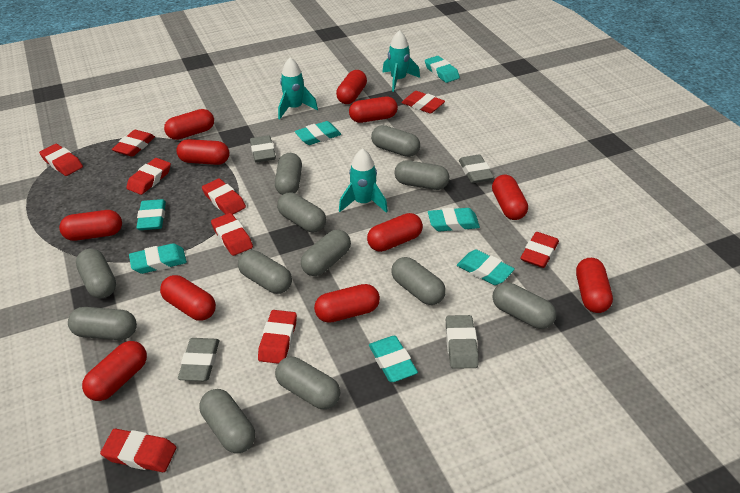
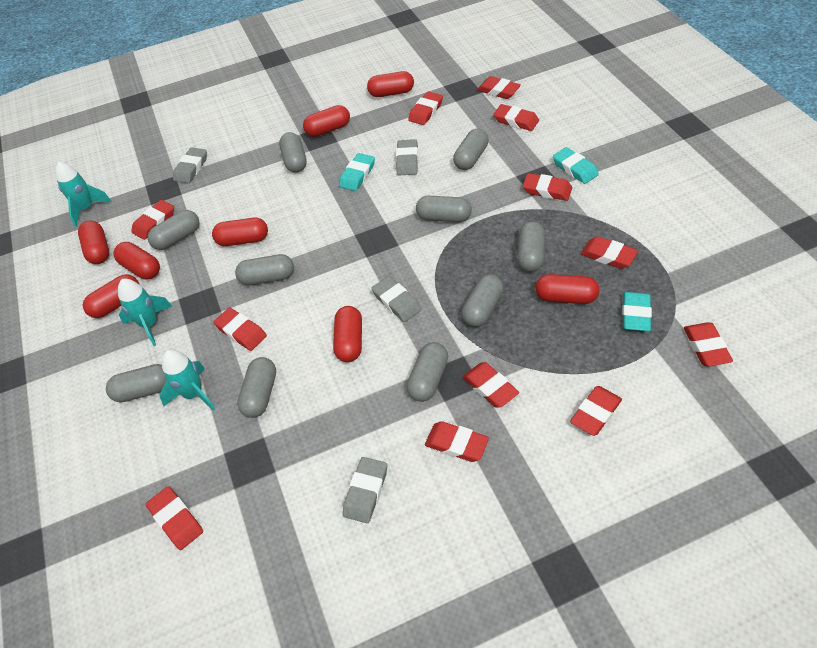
grey capsule: [68,307,137,340] [76,249,116,298] [200,389,255,453] [238,250,292,294] [275,153,302,195] [275,357,340,409] [277,192,326,232] [301,230,351,276] [371,125,420,157] [391,257,446,305] [394,160,449,190] [493,282,556,329] = 12 -> [106,364,167,402] [148,210,200,250] [235,254,294,285] [237,357,276,418] [279,132,307,173] [407,342,448,402] [416,196,472,222] [453,129,489,170] [462,274,504,327] [517,221,545,272] = 10
red capsule: [59,210,122,241] [82,341,147,401] [160,275,216,321] [164,109,214,140] [176,139,230,165] [314,284,380,323] [336,70,367,104] [349,97,398,123] [367,213,423,252] [492,175,528,220] [576,258,613,313] = 11 -> [78,221,109,264] [83,274,139,318] [114,242,160,279] [212,218,268,246] [303,105,350,137] [333,306,362,362] [367,71,414,97] [535,274,599,304] = 8
red eraser: [39,144,83,176] [100,429,176,472] [112,130,155,157] [126,158,171,195] [202,178,246,214] [211,213,253,256] [258,310,297,364] [401,91,445,113] [520,232,559,268] = 9 -> [131,200,174,240] [146,486,203,550] [213,308,267,351] [408,91,443,125] [425,421,489,462] [463,362,519,408] [477,76,521,99] [493,104,539,131] [523,173,572,201] [570,386,622,436] [581,236,638,269] [684,323,733,367] = 12
turquoise eraser: [129,243,187,274] [136,199,166,230] [295,121,341,145] [369,336,418,382] [425,56,460,83] [428,208,480,231] [457,250,515,285] = 7 -> [339,153,375,191] [553,147,599,184] [622,292,652,331] = 3

